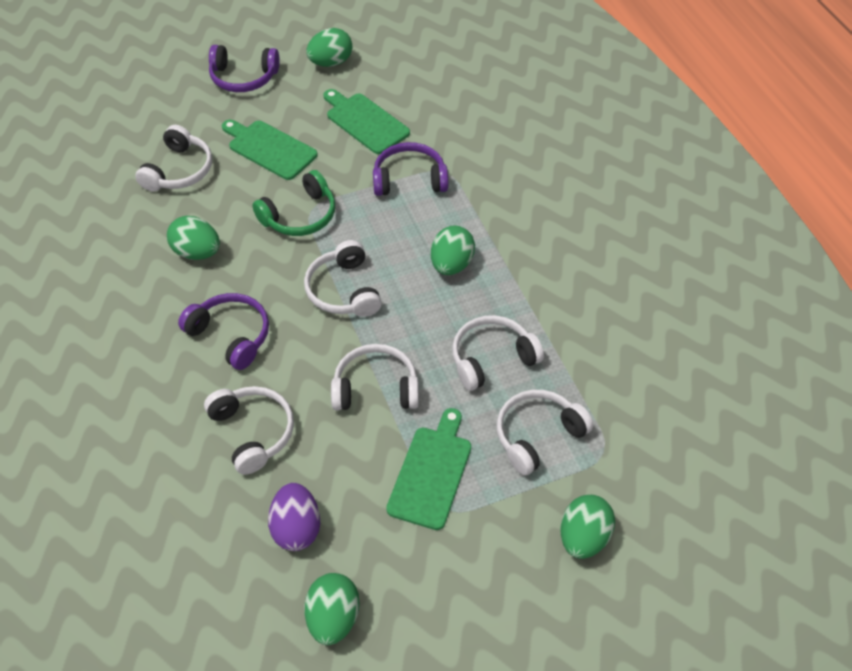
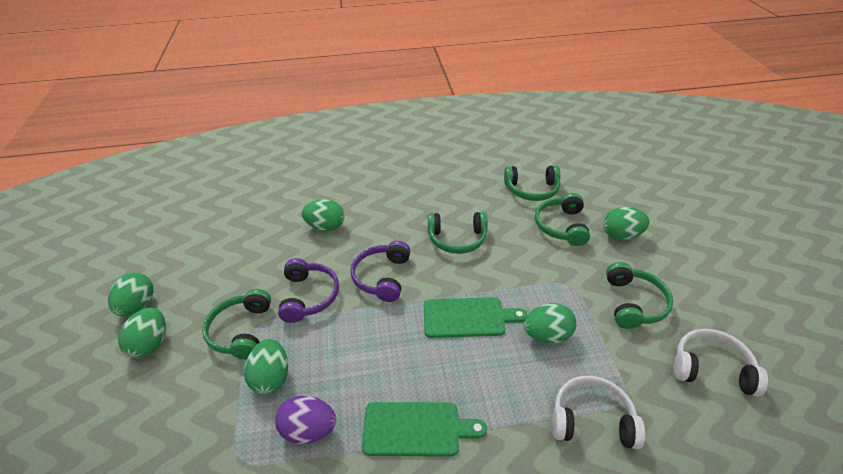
green cutting board: [222,120,318,180] [323,89,410,154] [386,408,471,530] = 3 -> [362,402,487,457] [424,297,527,338] = 2
green egg: [167,216,220,260] [304,573,360,645] [306,28,352,67] [431,225,475,275] [561,495,615,559] = 5 -> [108,273,153,316] [118,308,166,358] [244,339,288,394] [302,199,344,231] [524,303,576,344] [603,207,650,240] = 6
green headphones: [252,170,335,236] = 1 -> [202,289,271,360] [428,212,488,254] [504,165,561,201] [535,193,590,246] [606,262,673,329] = 5
purple headphones: [178,293,269,370] [209,45,280,92] [373,142,448,196] = 3 -> [278,258,339,323] [350,241,411,302] = 2
white headphones: [135,125,212,192] [204,386,294,475] [304,240,382,317] [331,344,419,410] [452,315,544,391] [497,390,594,476] = 6 -> [552,376,645,449] [674,329,768,397] = 2

